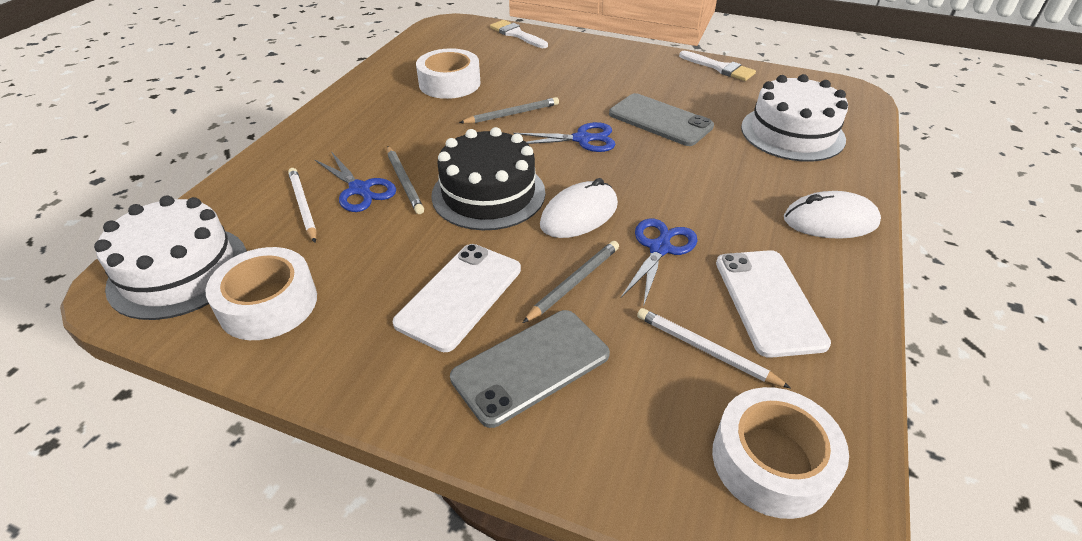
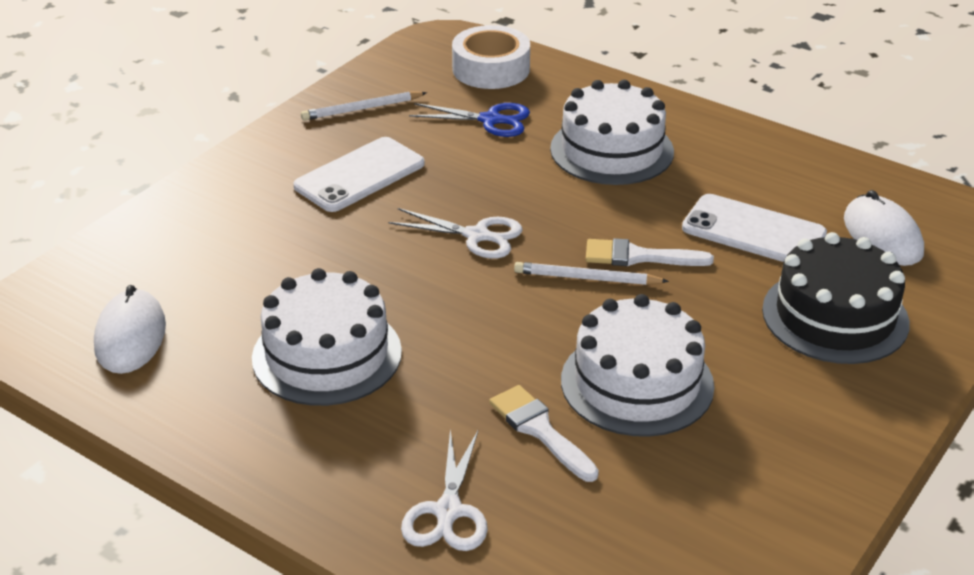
blue scissors: [314,152,396,212] [514,122,615,152] [620,218,698,307] = 3 -> [409,103,530,137] = 1
grey pencil: [387,146,424,214] [459,97,559,124] [523,241,619,323] = 3 -> none = 0
grey phone: [450,310,610,428] [609,93,714,146] = 2 -> none = 0
white cake: [94,195,247,320] [741,74,848,162] = 2 -> [252,268,402,406] [550,80,674,185] [561,294,714,437] = 3
white scissors: none = 0 -> [389,208,523,259] [401,429,488,551] = 2
white tape: [205,247,317,340] [416,48,481,99] [712,387,849,519] = 3 -> [452,25,530,89] = 1

